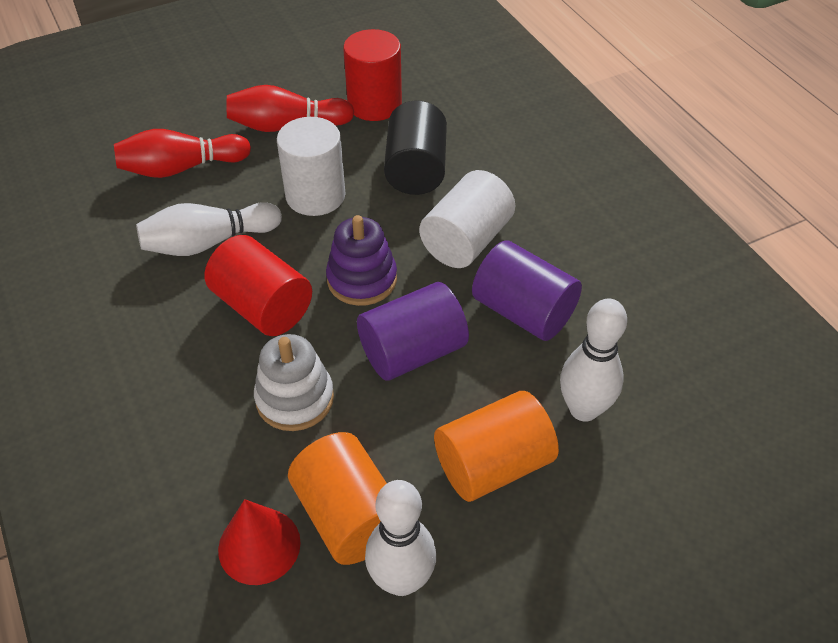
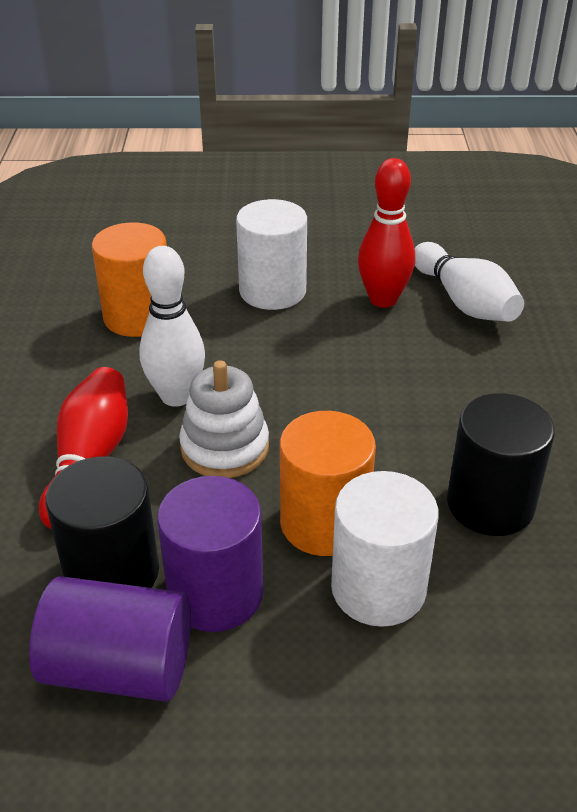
black cylinder: [384,101,447,195] = 1 -> [46,456,159,588] [447,393,555,536] = 2
purple stacking toy: [326,215,397,306] = 1 -> none = 0
red cone: [218,499,301,585] = 1 -> none = 0
red cylinder: [204,235,312,336] [343,29,402,121] = 2 -> none = 0
white bowling pin: [136,202,282,256] [365,480,436,596] [560,298,627,422] = 3 -> [139,246,205,407] [415,242,524,322] = 2

